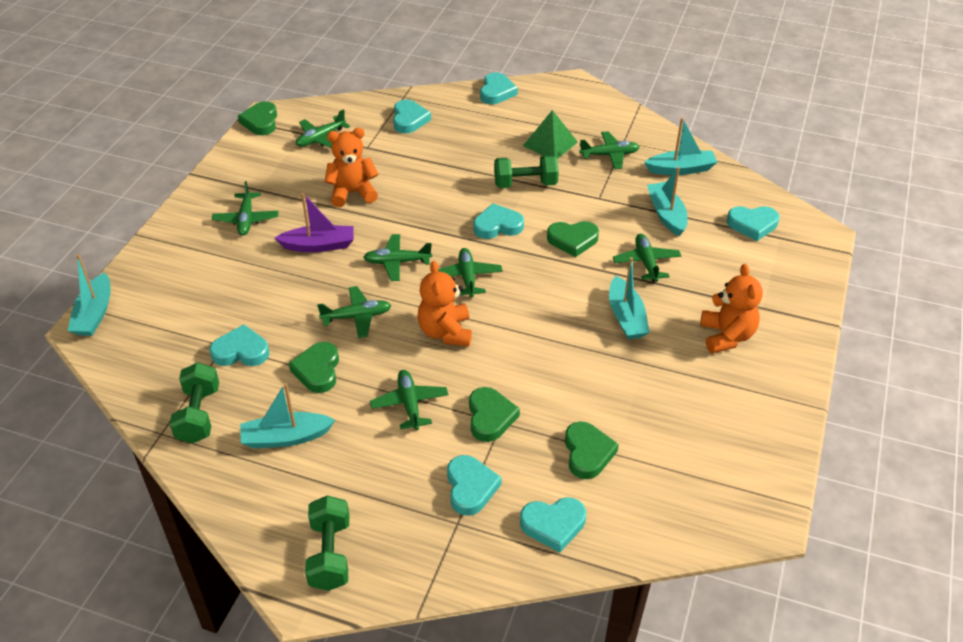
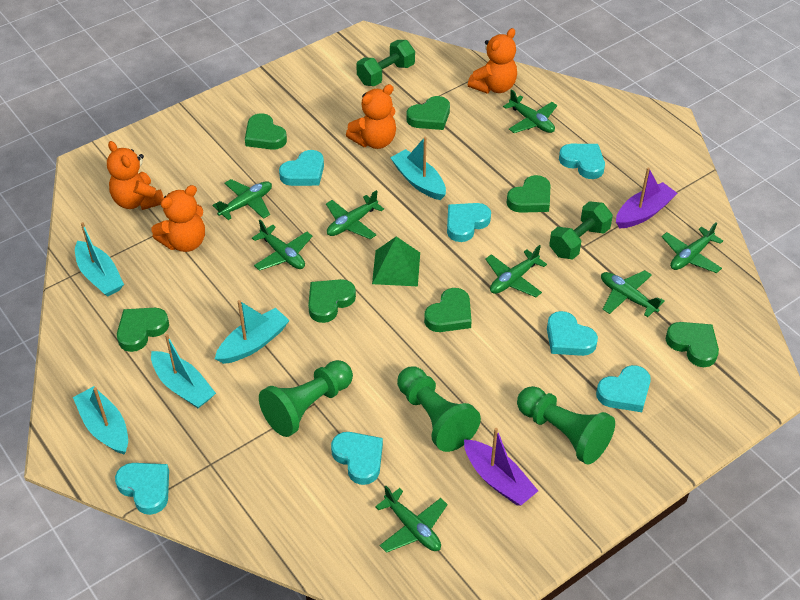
green dumbbell: [170,362,219,444] [305,495,349,591] [494,155,559,188] = 3 -> [356,40,415,86] [549,201,613,259] = 2
green heart: [238,101,277,135] [289,342,339,393] [469,387,520,442] [547,221,599,257] [565,421,619,479] = 5 -> [117,308,169,352] [245,113,287,150] [308,279,356,323] [407,96,450,130] [424,288,472,332] [507,175,550,213] [666,322,719,367] = 7
green pawn: none = 0 -> [259,360,353,437] [397,366,481,452] [517,386,615,464] = 3
orange teddy bear: [324,128,379,207] [417,261,472,346] [700,264,763,354] = 3 -> [107,141,164,210] [151,185,205,252] [346,84,396,149] [468,28,517,93] = 4
purple boat: [275,193,354,252] = 1 -> [464,428,538,506] [616,167,678,228] = 2

